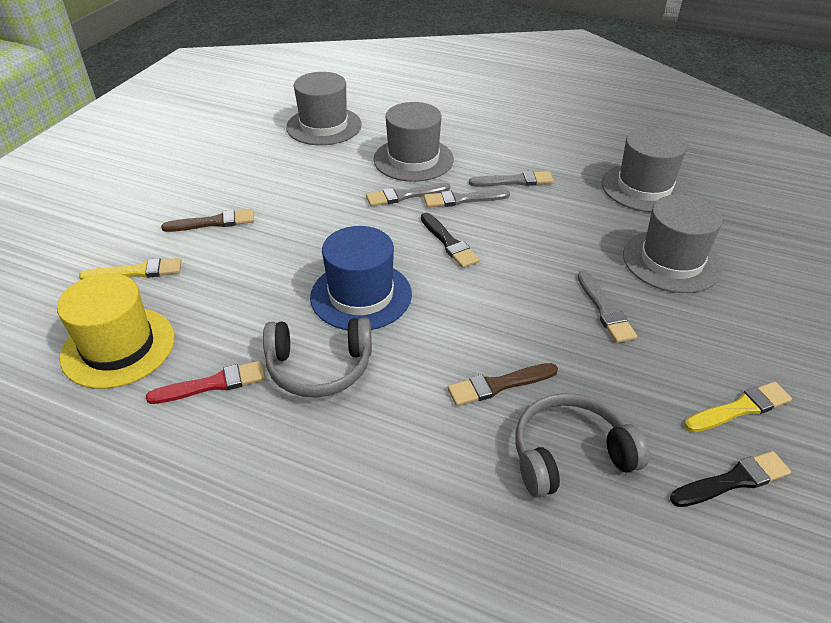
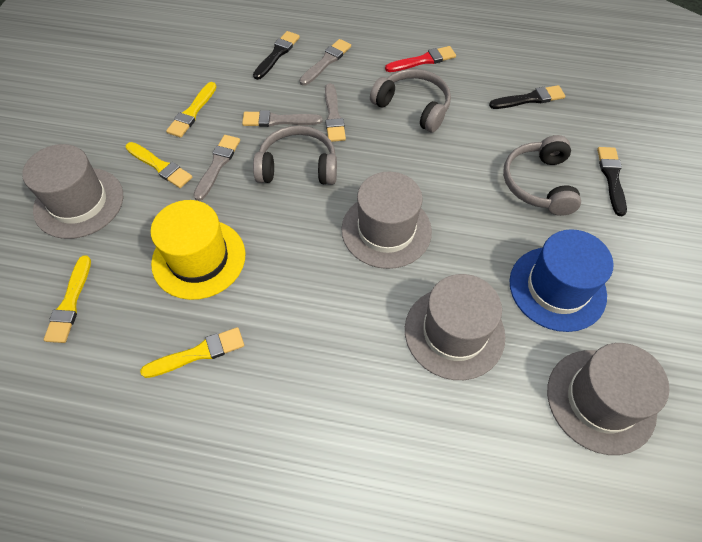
black brush: [421,213,480,268] [670,451,791,507] = 2 -> [253,31,300,80] [489,85,565,109] [597,147,627,216] = 3
brown brush: [161,209,254,232] [448,363,558,406] = 2 -> none = 0
grey headphones: [263,318,372,397] [515,393,650,498] = 2 -> [253,125,337,185] [370,69,451,133] [503,135,581,216] = 3
yellow brush: [79,258,182,280] [684,382,792,432] = 2 -> [44,255,91,343] [126,142,192,188] [140,327,244,378] [166,82,216,138] = 4

